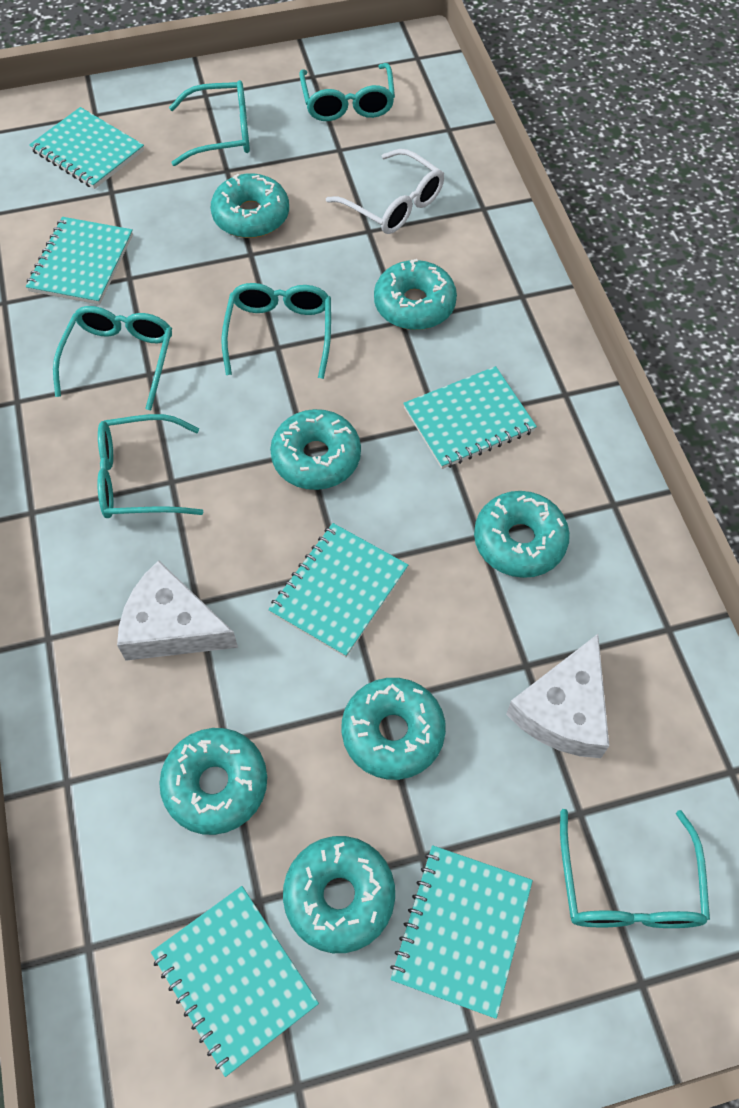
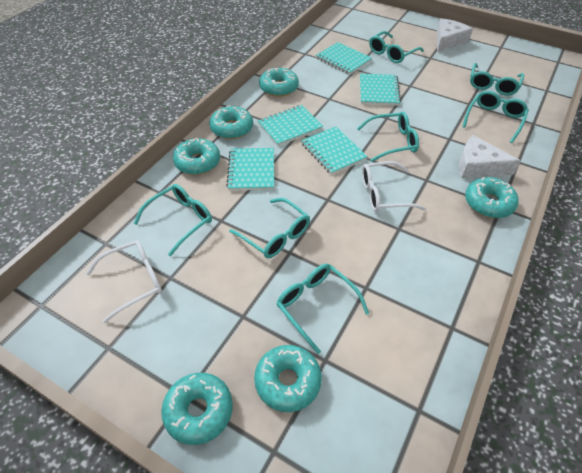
turquoise donut: [159,728,267,835] [211,173,289,238] [270,409,361,490] [283,836,395,953] [341,678,446,780] [374,259,457,330] [474,491,570,578] = 7 -> [161,373,233,445] [173,138,220,175] [209,105,253,139] [254,345,322,412] [259,68,299,97] [465,177,519,218] = 6
turquoise glasses: [53,306,172,410] [97,414,204,518] [169,80,250,166] [221,283,331,379] [299,63,395,121] [560,809,710,928] = 6 -> [134,184,212,256] [229,198,310,258] [277,264,369,354] [357,112,419,162] [369,31,424,63] [463,91,529,143] [470,63,524,96] = 7
turquoise notebook: [26,217,133,305] [29,107,144,189] [151,886,319,1077] [268,523,408,657] [390,845,533,1019] [403,366,537,469] = 6 -> [226,148,274,191] [258,105,323,146] [301,127,368,175] [316,42,372,75] [360,74,401,106] = 5
white glasses: [326,149,444,234] = 1 -> [86,240,162,323] [362,161,426,212] = 2

